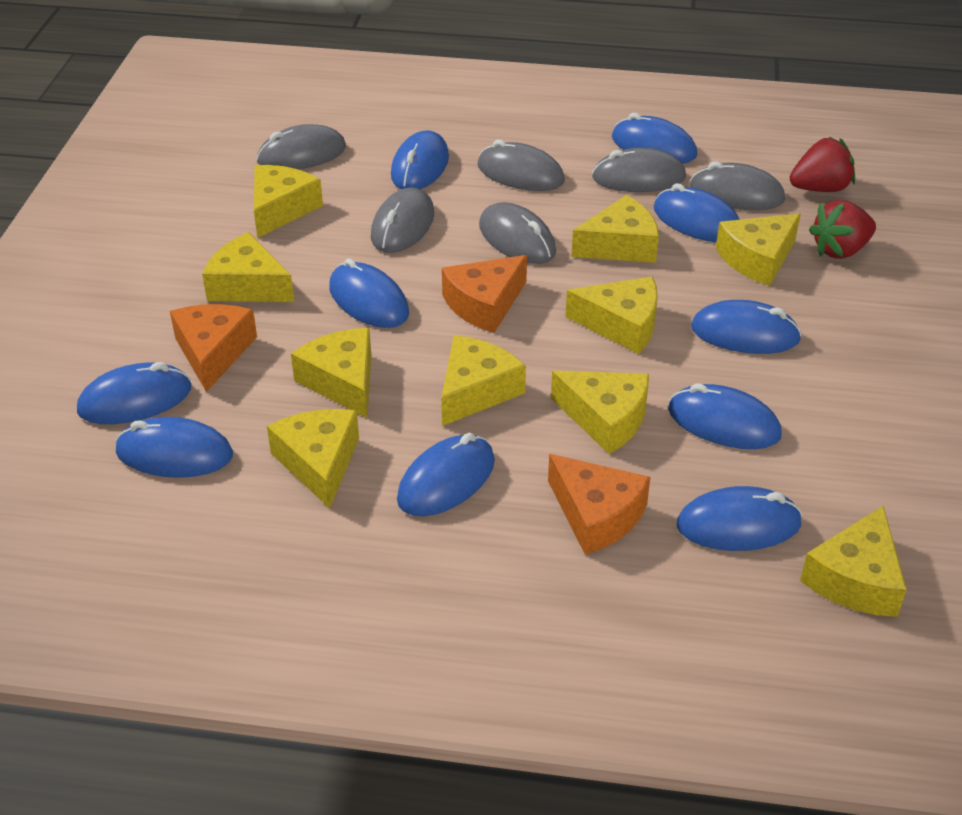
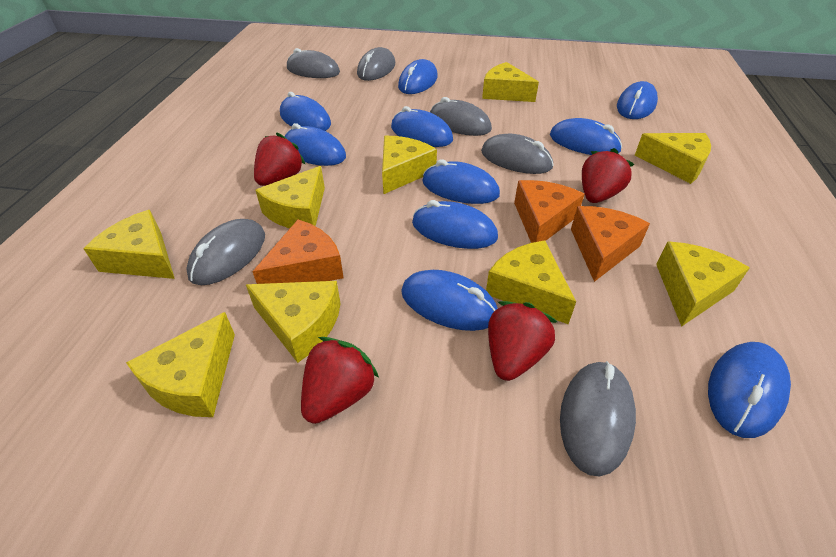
red strawberry: [790,137,855,192] [809,200,876,259] = 2 -> [254,132,305,186] [301,337,379,424] [488,301,557,381] [582,148,634,203] = 4
yellow cheese: [202,232,294,302] [254,165,323,238] [267,409,359,508] [291,328,371,418] [441,335,526,426] [551,371,649,454] [565,277,658,354] [571,195,659,263] [716,213,801,286] [800,506,907,617] = 10 -> [83,210,175,279] [126,312,235,417] [246,281,341,363] [255,166,325,228] [382,135,437,194] [482,62,539,102] [486,241,576,324] [635,133,711,184] [656,242,750,327] = 9

